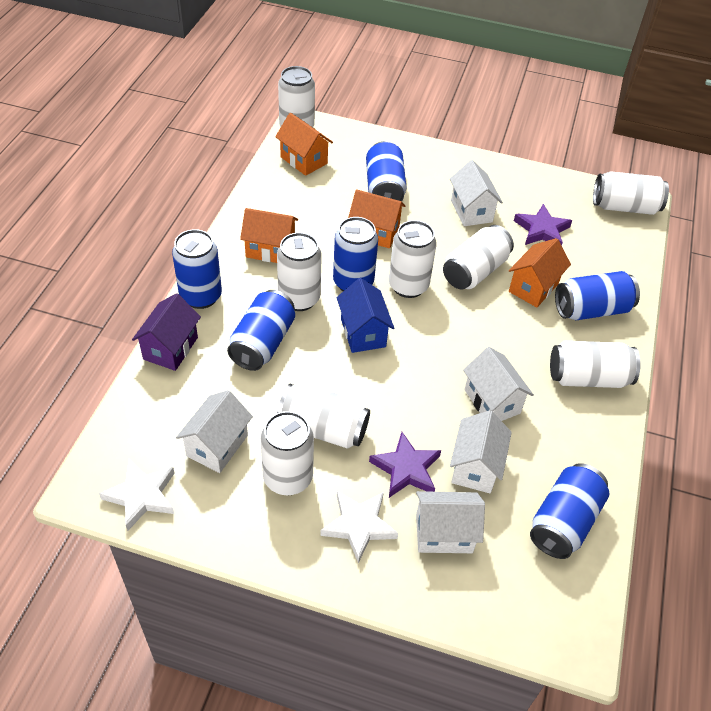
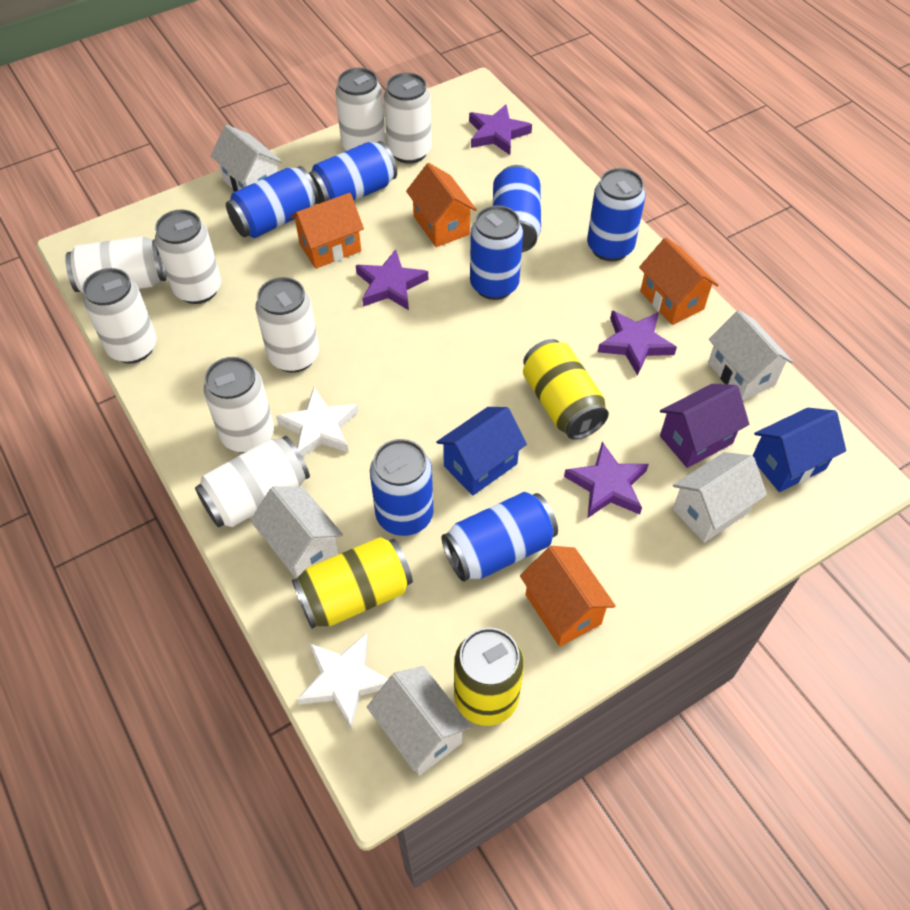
blue can: [172,229,222,309] [227,290,295,371] [333,217,378,291] [366,141,407,201] [530,463,609,559] [555,271,640,320] = 6 -> [226,166,319,238] [309,141,397,204] [370,439,434,536] [442,492,558,582] [470,205,523,300] [493,165,541,252] [587,168,646,261] = 7
blue house: [336,278,394,353] = 1 -> [436,407,527,496] [753,408,846,492] = 2
purple star: [369,432,441,498] [514,204,572,246] = 2 -> [356,249,428,310] [469,104,532,155] [564,442,649,518] [598,311,677,376] = 4
yellow can: none = 0 -> [292,537,413,629] [454,627,524,726] [523,339,609,440] = 3

